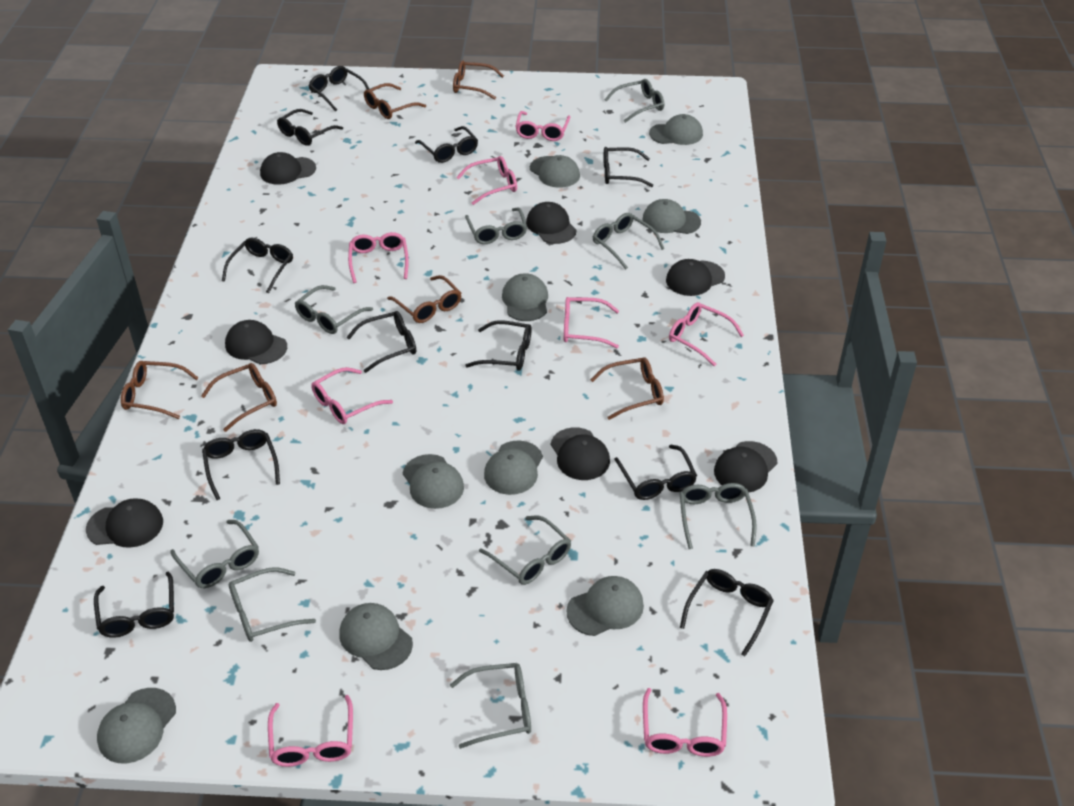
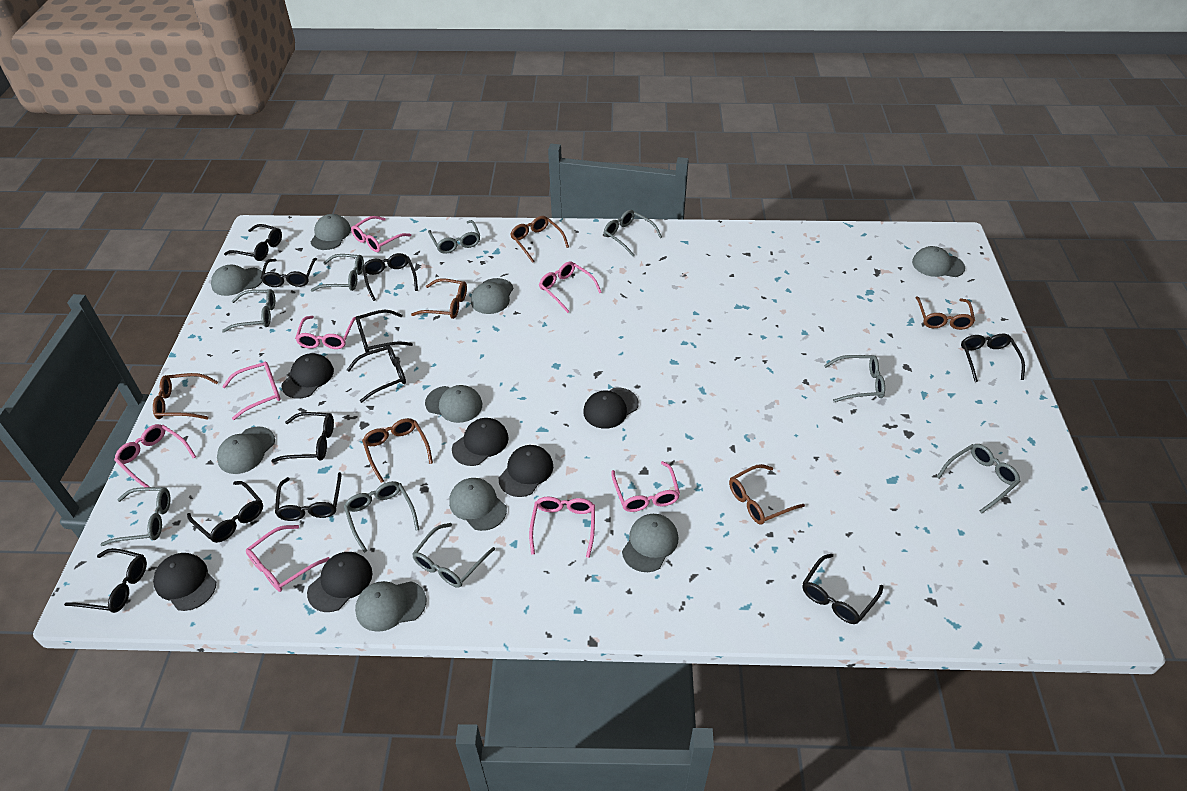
black cap: [86,498,163,548] [225,320,287,364] [260,152,316,185] [526,202,577,244] [551,427,610,480] [666,259,725,296] [714,441,777,493] = 7 -> [153,553,216,611] [282,353,334,399] [307,552,373,612] [452,418,509,466] [499,445,553,497] [583,387,639,429] = 6

